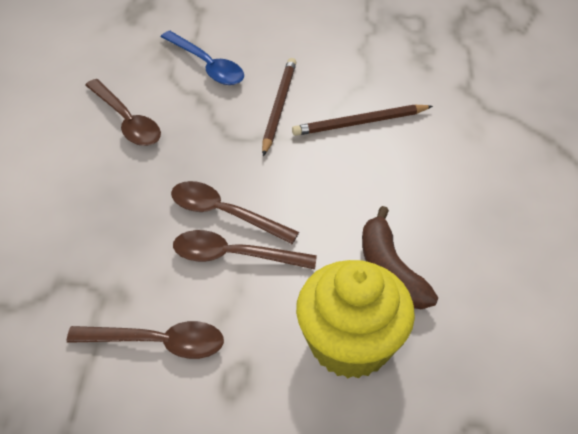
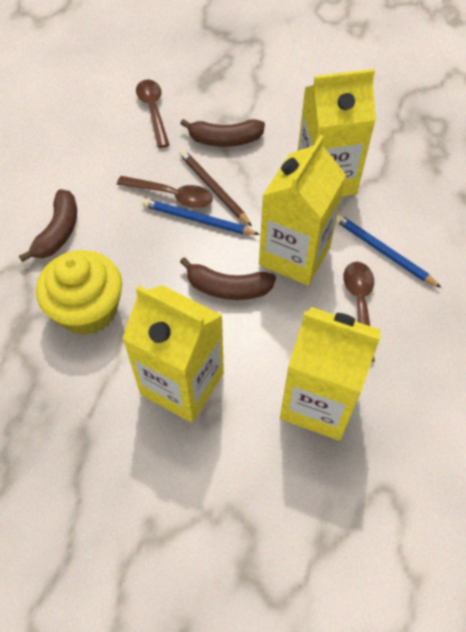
blue pencil: none = 0 -> [142,199,260,235] [336,214,442,288] = 2
blue spoon: [161,31,244,85] = 1 -> none = 0
brown banana: [362,206,438,309] = 1 -> [19,189,77,262] [180,119,265,147] [180,257,276,300] = 3
brown pencil: [262,58,297,156] [292,105,433,136] = 2 -> [180,150,252,226] = 1
brown spoon: [67,321,224,359] [85,79,161,146] [171,181,299,244] [173,230,317,270] = 4 -> [117,176,213,208] [136,80,169,148] [343,262,375,362] = 3
yellow carton: none = 0 -> [122,285,224,423] [259,135,346,285] [280,307,381,441] [298,69,376,197] = 4

